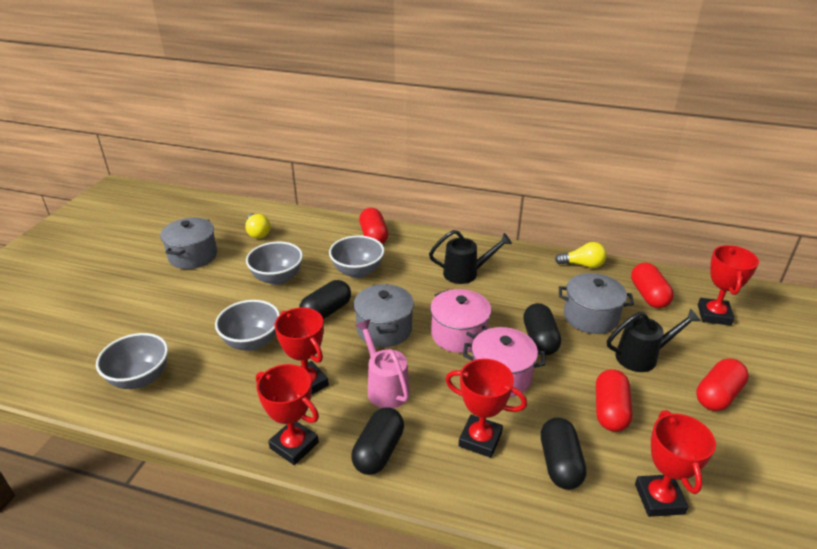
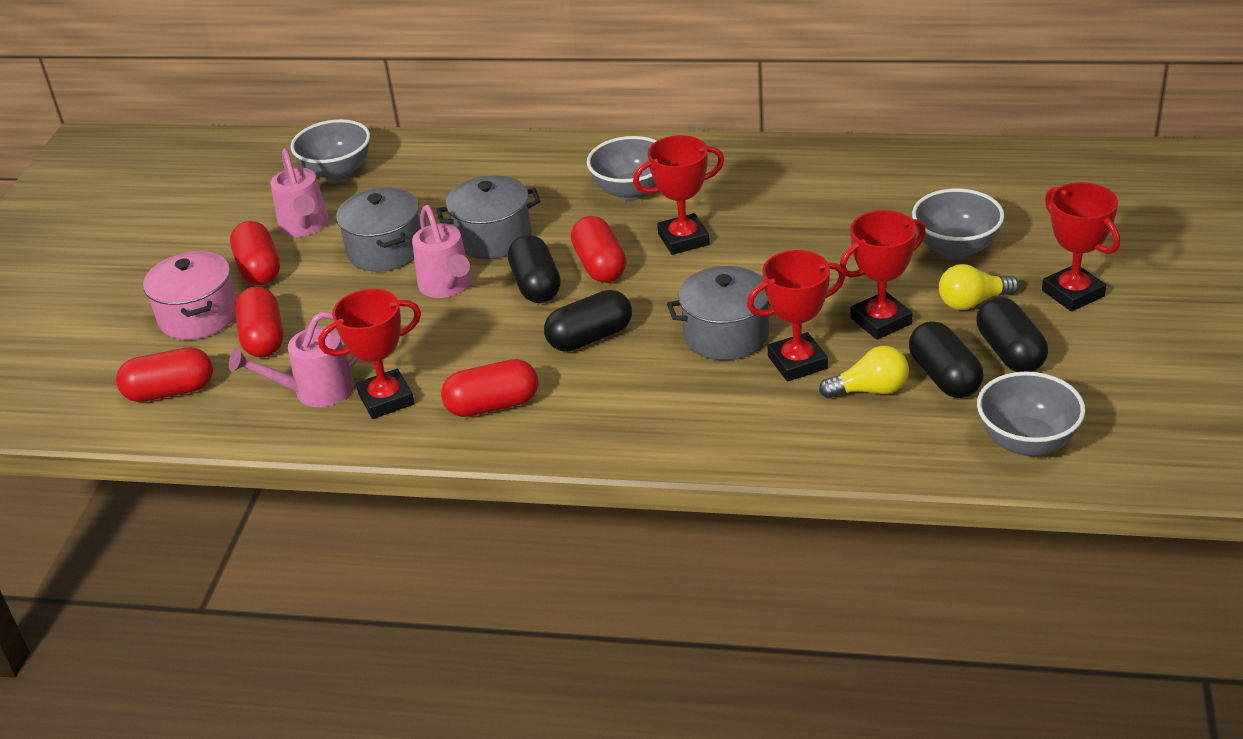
black watering can: [429,230,512,284] [607,308,701,372] = 2 -> none = 0
pink pot: [430,289,492,353] [463,327,545,397] = 2 -> [143,251,237,340] = 1
pink watering can: [355,319,410,408] = 1 -> [229,311,358,407] [270,149,329,237] [412,205,471,298] = 3
red capsule: [359,208,388,244] [596,369,633,432] [631,263,674,308] [696,358,749,411] = 4 -> [116,347,213,402] [230,221,280,285] [235,286,283,358] [441,359,538,417] [571,216,626,283] = 5

